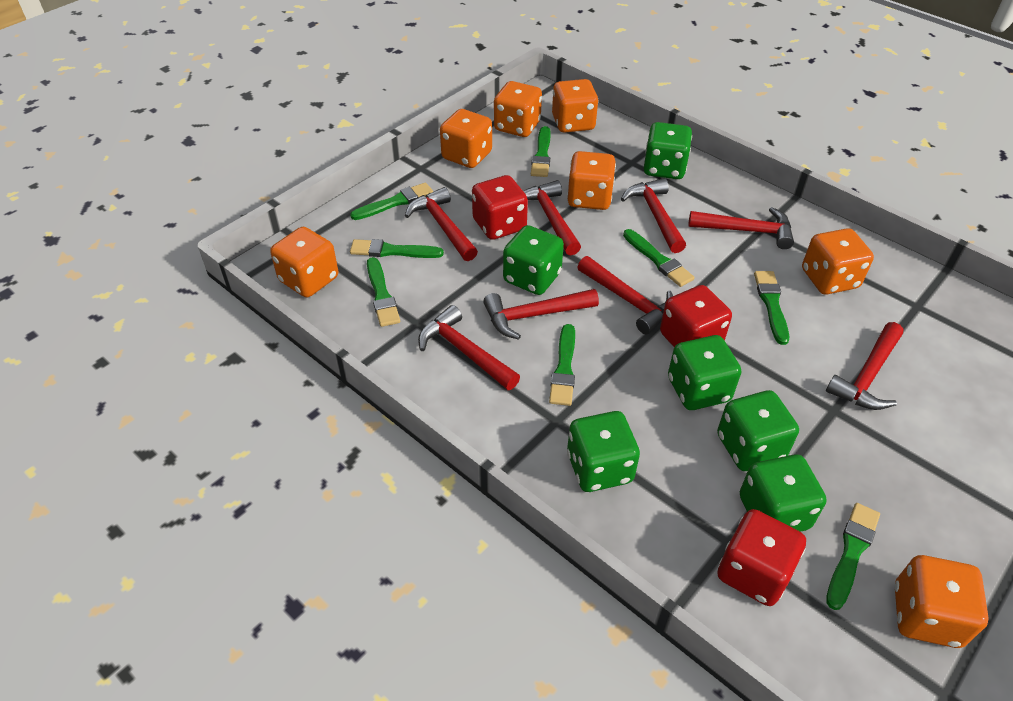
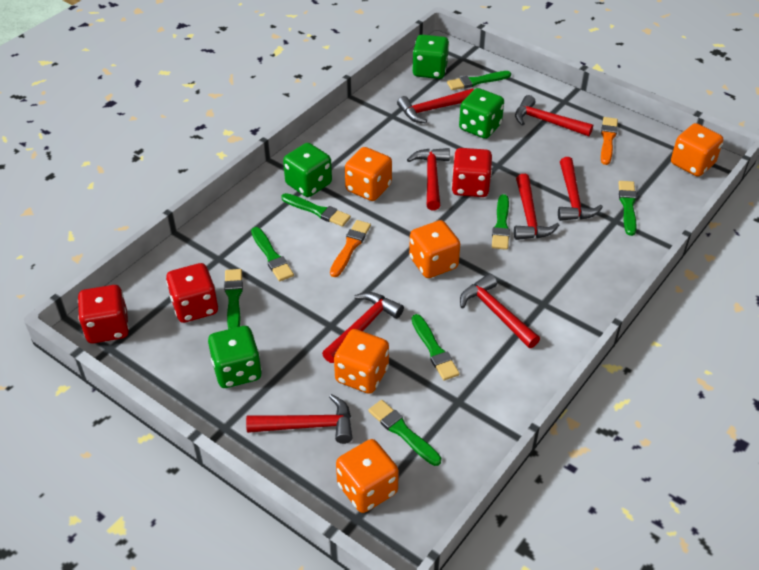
green dice: [503,225,564,295] [567,411,640,492] [644,122,692,179] [668,335,741,410] [717,390,799,471] [740,454,827,532] = 6 -> [208,326,262,388] [283,143,332,197] [412,35,449,79] [459,88,504,139] = 4
orange brush: none = 0 -> [330,220,371,277] [601,117,618,165] = 2
orange dice: [270,227,338,297] [440,109,492,168] [494,81,542,137] [552,79,598,133] [567,151,616,210] [802,228,874,295] [895,555,989,648] = 7 -> [334,329,389,394] [336,439,399,513] [345,147,392,201] [409,220,460,278] [671,123,723,177] = 5

